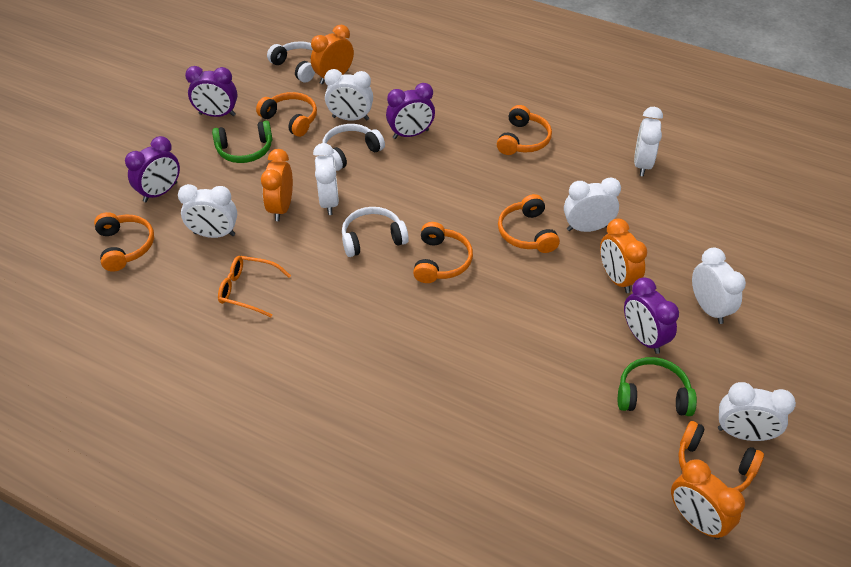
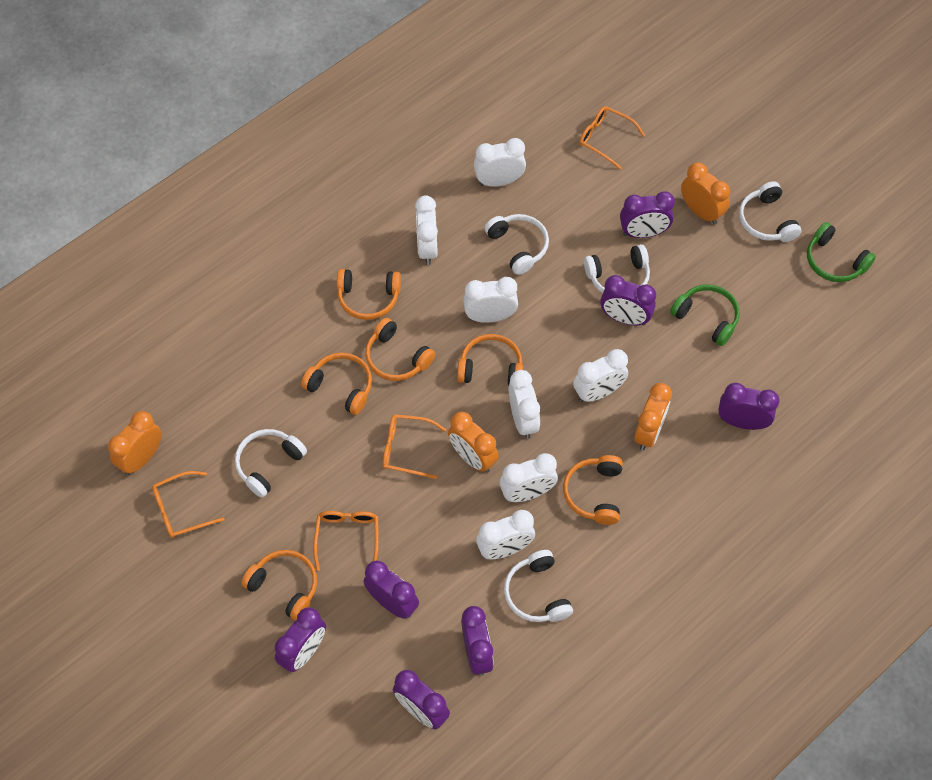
orange glasses: [218,256,291,317] = 1 -> [152,471,225,538] [313,511,379,571] [383,414,446,479] [579,106,645,169] = 4
purple clock: [125,136,180,202] [185,66,238,117] [386,83,435,139] [624,277,679,354] = 4 -> [275,607,326,672] [363,561,419,619] [393,670,450,730] [461,606,494,676] [600,275,656,325] [620,191,675,238] [718,383,779,430] = 7
white headphones: [267,41,315,83] [322,124,385,171] [342,207,409,257] = 3 -> [235,429,307,498] [484,214,549,275] [504,550,573,622] [584,244,650,293] [739,181,801,242] = 5

